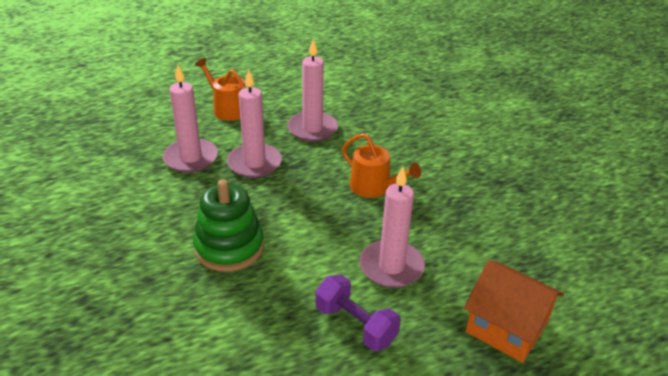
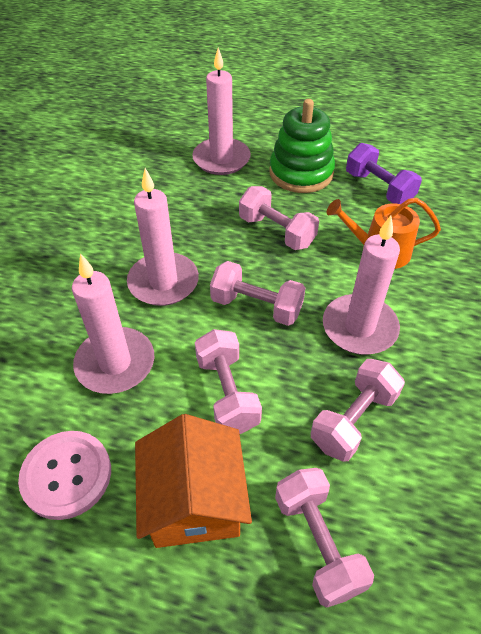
orange watering can: [195,58,246,121] [342,133,421,198] = 2 -> [326,198,441,269] = 1
pink button: none = 0 -> [18,431,111,520] = 1
pink dumbbell: none = 0 -> [195,329,262,434] [210,261,305,326] [239,186,319,250] [275,468,374,608] [311,359,405,462] = 5

